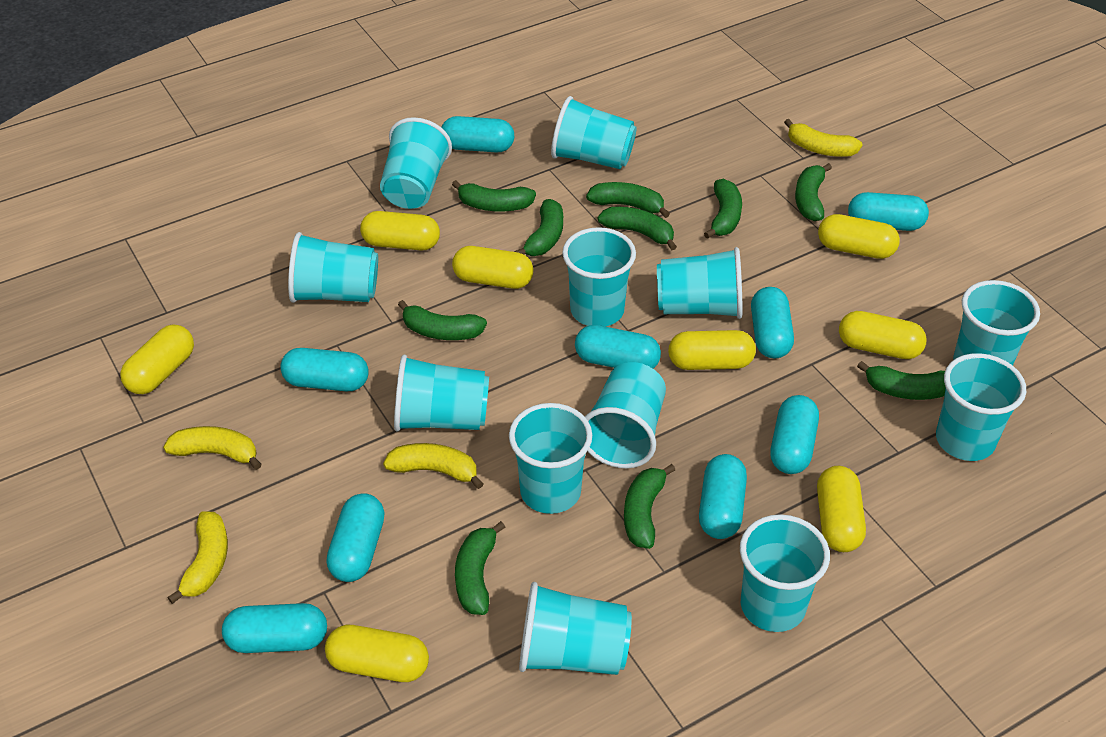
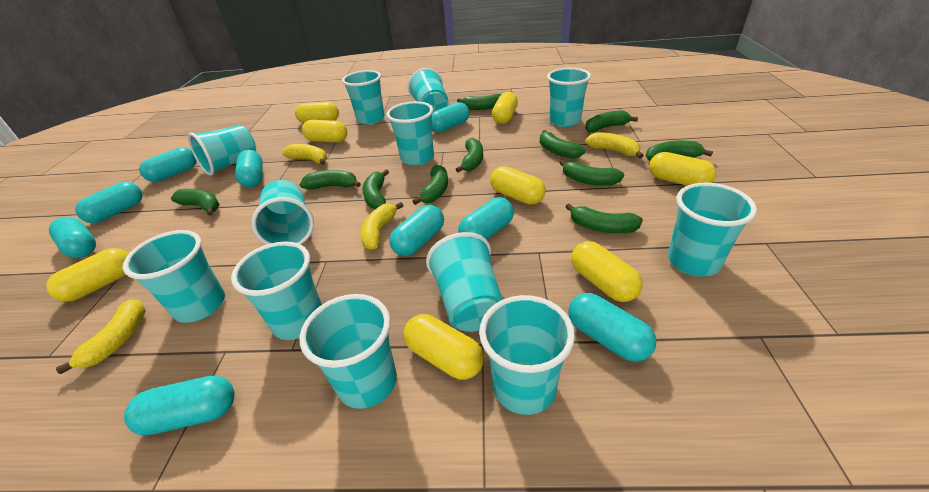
green banana: [398,300,487,340] [452,180,536,212] [455,521,505,615] [515,199,563,256] [586,182,670,218] [598,207,677,250] [624,464,675,549] [704,179,742,239] [795,163,832,221] [857,361,946,400] = 10 -> [171,189,220,216] [299,170,361,190] [362,170,389,209] [413,165,448,205] [456,138,483,172] [457,94,502,110] [540,130,585,159] [559,160,624,185] [566,203,643,233] [585,111,638,132] [646,140,713,161] = 11

